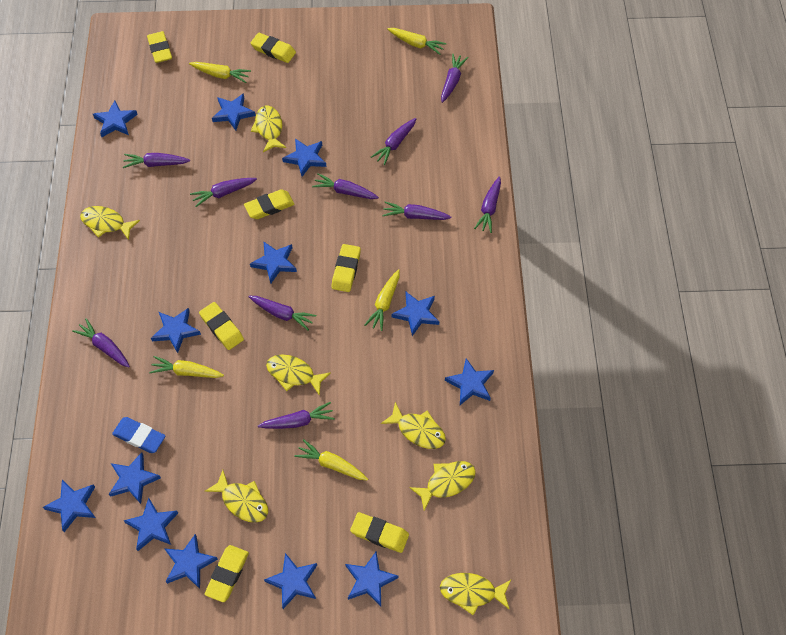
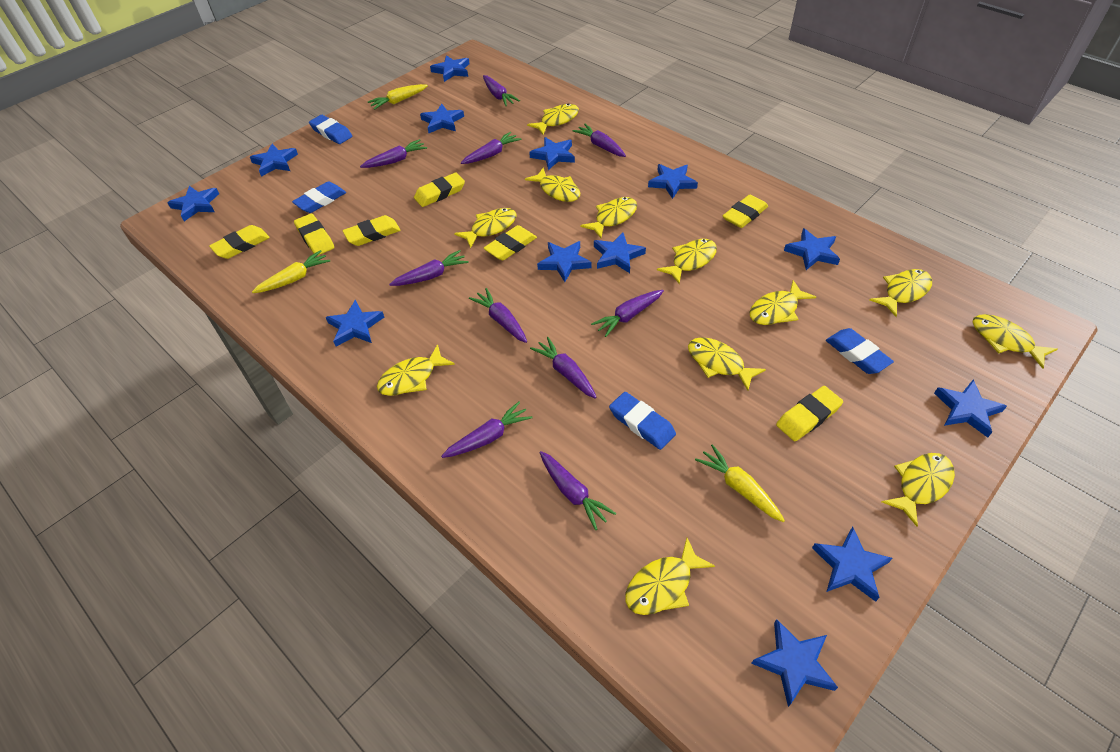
blue eraser: [112,417,165,453] = 1 -> [292,182,346,213] [309,115,352,144] [609,392,676,450] [826,328,894,374] = 4
yellow carrot: [149,356,224,378] [189,62,251,83] [294,439,368,480] [365,269,400,331] [387,28,446,55] = 5 -> [252,250,330,293] [368,84,428,110] [695,444,785,522] = 3
yellow fish: [80,206,140,240] [205,470,268,523] [251,106,286,152] [266,355,331,396] [381,402,446,449] [409,461,476,511] [440,573,511,615] = 7 -> [377,344,455,396] [454,208,516,248] [525,167,580,202] [527,103,579,135] [580,197,637,238] [625,538,715,615] [657,239,717,285] [688,337,766,391] [749,280,816,325] [870,269,932,317] [882,453,955,526] [972,314,1058,369] = 12

